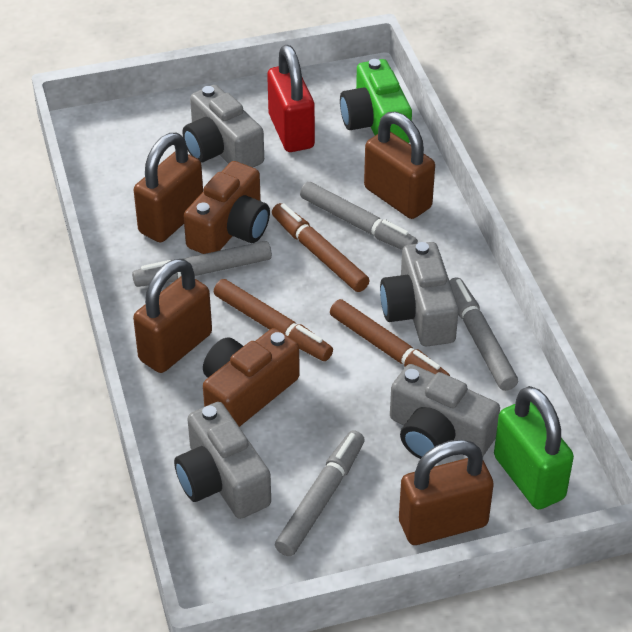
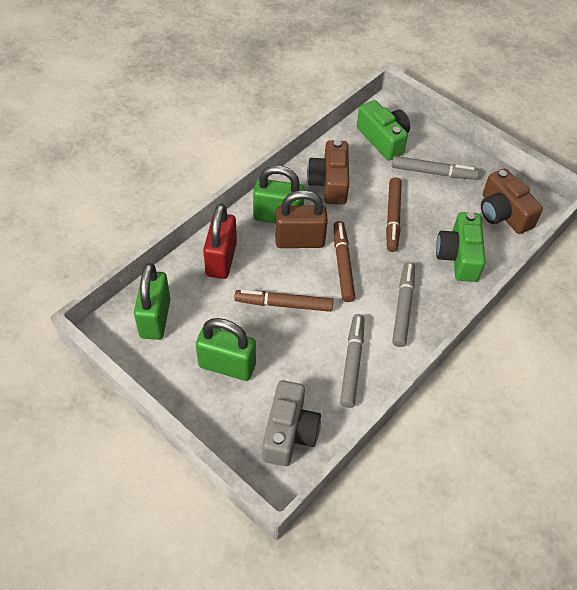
brown padlock: [133,259,212,373] [134,133,203,242] [364,112,435,219] [399,439,494,545] = 4 -> [275,190,328,248] = 1
green camera: [340,59,412,143] = 1 -> [357,100,410,161] [436,212,486,282] = 2
green padlock: [494,386,574,509] = 1 -> [134,263,171,340] [196,318,256,381] [253,165,305,223] = 3
grey camera: [174,402,271,519] [183,85,264,167] [380,242,459,346] [390,364,500,459] = 4 -> [262,380,321,466] = 1
grey marker: [132,241,272,287] [275,430,365,556] [300,182,418,250] [449,277,518,391] = 4 -> [340,314,365,408] [392,156,479,180] [392,262,415,347] = 3

